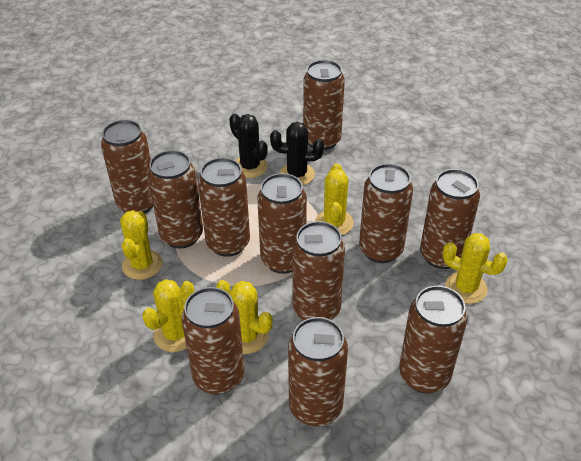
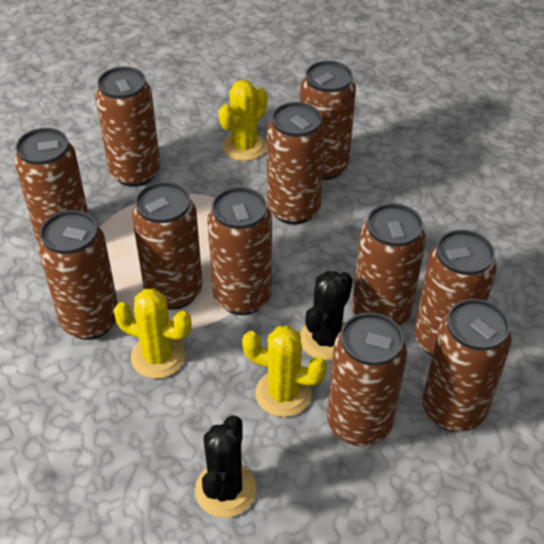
yellow cactus: [120,210,162,280] [142,279,195,352] [216,280,273,354] [316,163,354,235] [442,233,508,304] = 5 -> [114,288,192,379] [218,80,268,161] [242,326,327,417] = 3

